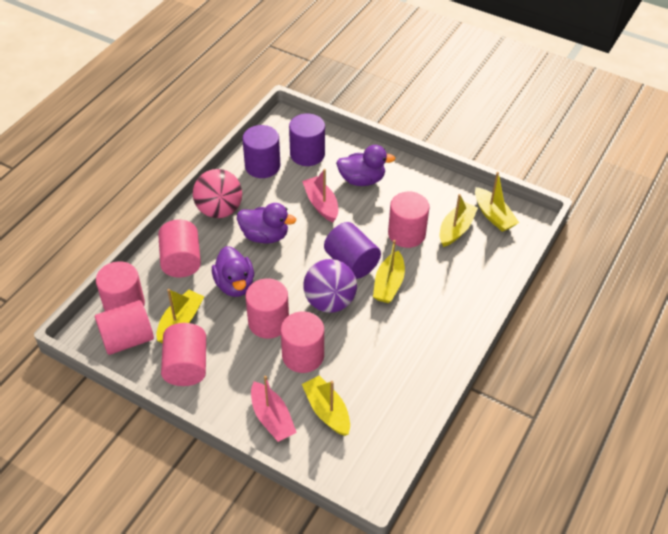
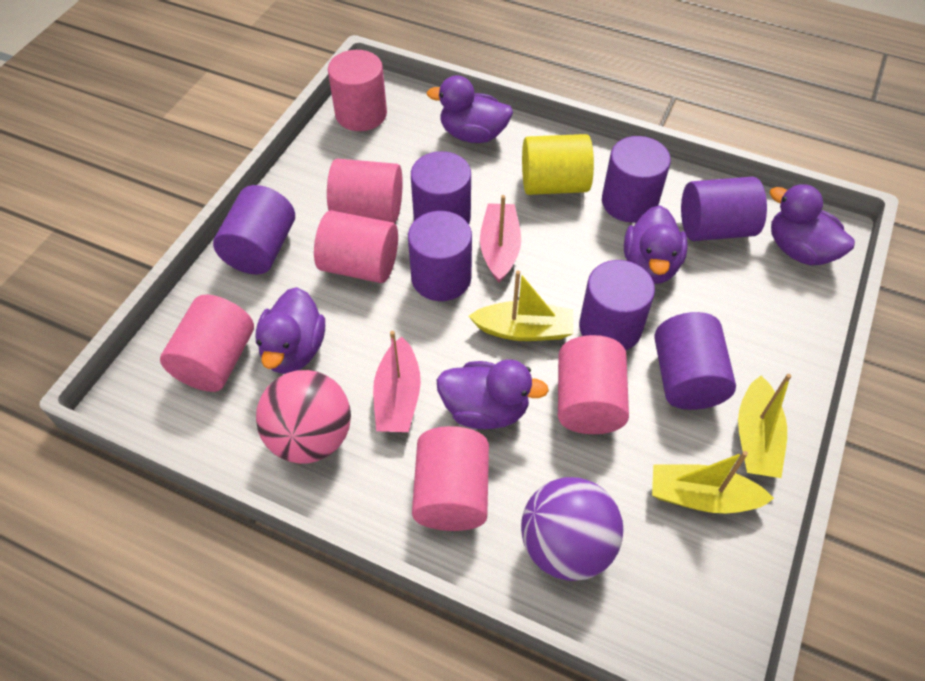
pink cylinder: [95,300,154,355] [96,261,145,311] [158,219,201,277] [161,323,206,386] [246,278,289,339] [281,311,324,373] [388,192,430,248] = 7 -> [160,295,254,392] [314,210,398,283] [327,159,403,223] [328,50,387,131] [412,426,489,531] [558,335,629,434] = 6
purple cylinder: [242,125,280,178] [289,114,325,166] [324,222,381,279] = 3 -> [213,185,295,275] [408,211,472,301] [411,151,471,224] [579,260,655,350] [602,136,671,223] [654,312,736,410] [681,177,767,241] = 7
purple duck: [212,246,254,297] [237,203,296,244] [336,145,396,186] = 3 -> [256,287,325,374] [427,75,513,143] [437,359,549,429] [624,206,688,284] [769,184,855,265] = 5
yellow boat: [156,289,204,343] [302,376,350,436] [373,240,405,303] [440,194,478,247] [475,172,519,232] = 5 -> [469,271,574,341] [652,451,774,513] [738,374,792,478] = 3
yellow cylinder: none = 0 -> [522,134,594,195] = 1

